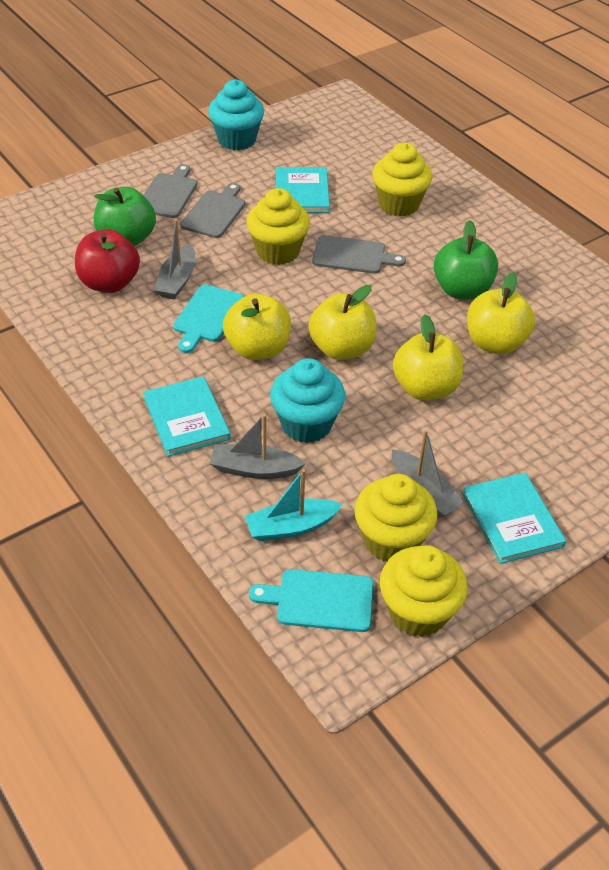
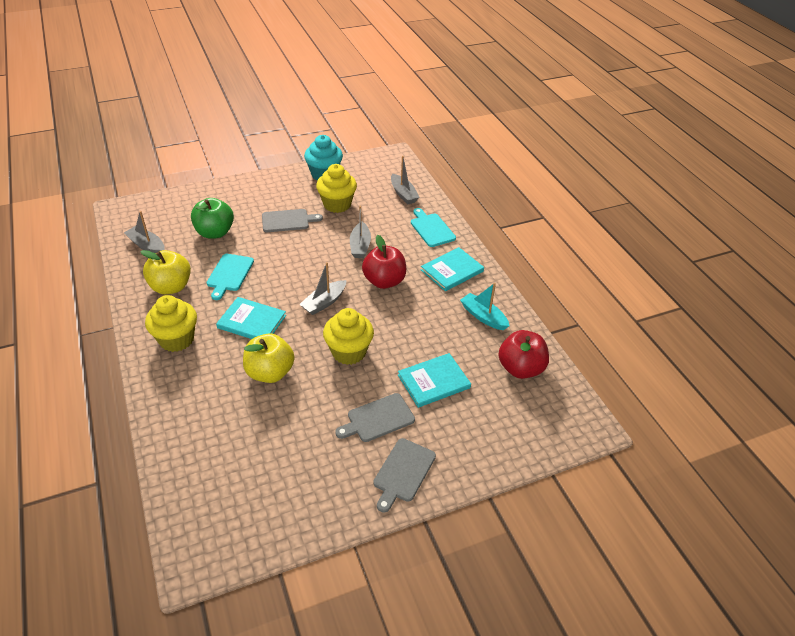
green apple: [94,187,156,246] [434,220,498,299] = 2 -> [191,198,234,239] = 1
grey boat: [154,219,196,300] [210,414,306,479] [392,430,464,517] = 3 -> [124,211,165,253] [299,262,346,315] [350,206,371,258] [391,156,420,204] = 4
red apple: [75,229,140,293] = 1 -> [362,235,406,289] [498,330,549,379] = 2
turquoise cupcake: [208,79,264,150] [270,358,345,443] = 2 -> [304,135,343,181] = 1
yellow apple: [223,293,291,360] [308,285,376,360] [393,315,463,400] [467,272,535,354] = 4 -> [140,250,191,294] [243,333,295,383] = 2
yellow cupcake: [247,188,310,265] [354,474,438,562] [372,143,432,216] [380,545,468,637] = 4 -> [145,295,197,352] [316,164,357,213] [323,308,374,365] = 3

